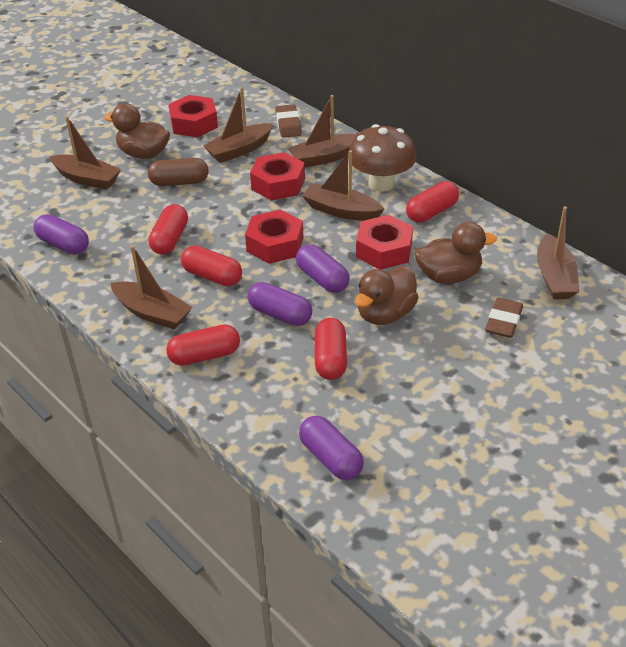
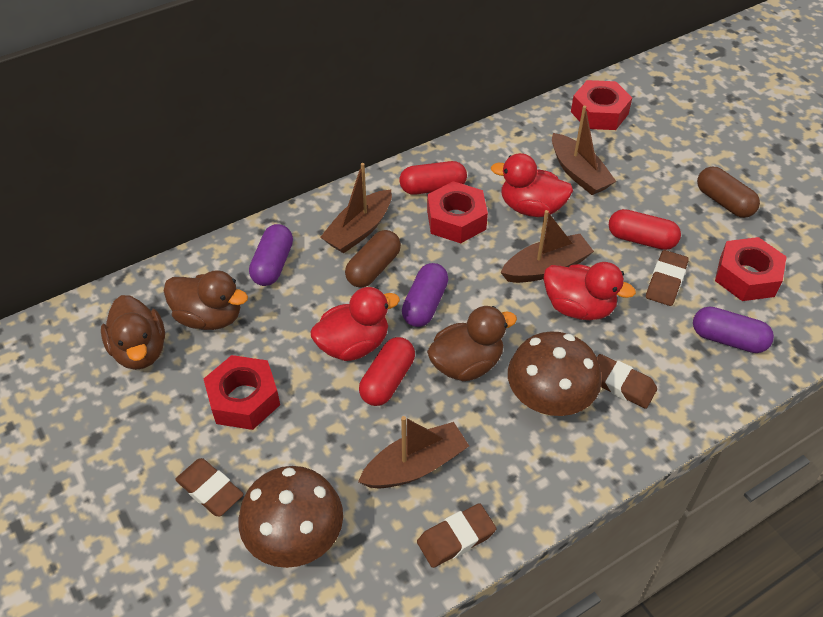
brown boat: [49,116,121,190] [110,245,192,329] [203,87,273,163] [287,95,357,167] [302,150,385,221] [537,206,579,299] = 6 -> [320,163,392,253] [358,416,469,489] [501,210,594,283] [552,106,616,195] = 4
brown capsule: [148,158,209,186] = 1 -> [345,230,401,288] [697,167,760,218] = 2
brown eraser: [275,104,302,138] [485,298,523,338] = 2 -> [175,458,244,516] [417,503,496,568] [597,354,657,409] [646,250,689,306] = 4
brown mushroom: [348,124,417,192] = 1 -> [239,466,343,568] [508,331,602,416] = 2
purple capsule: [34,214,89,255] [248,282,312,326] [296,244,350,293] [299,416,364,480] = 4 -> [249,224,293,286] [402,263,448,327] [693,306,774,353] = 3
red capsule: [148,204,188,255] [166,325,240,366] [181,245,242,286] [315,318,347,380] [406,181,459,223] = 5 -> [359,337,415,406] [400,161,467,195] [609,209,681,250] = 3
red duck: none = 0 -> [310,287,400,361] [491,153,573,217] [543,262,636,320] = 3

